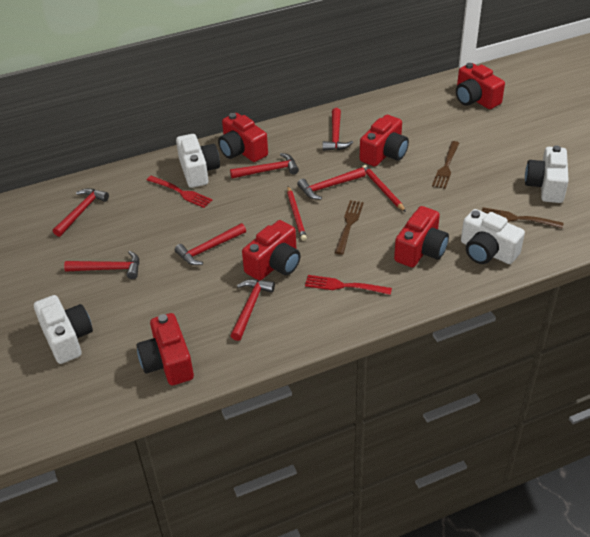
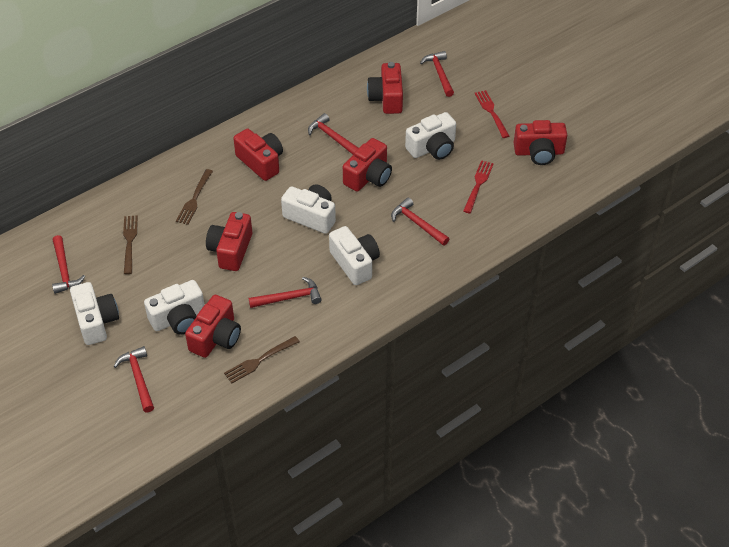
red hammer: [53,188,109,237] [64,251,139,279] [175,223,246,265] [230,153,299,178] [230,279,275,341] [297,167,366,200] [322,108,353,151] = 7 -> [52,235,85,294] [114,346,154,413] [249,277,322,308] [308,113,358,155] [391,197,449,246] [420,51,454,97] = 6
red pencil: [287,186,307,241] [362,165,406,212] = 2 -> none = 0
white camera: [34,295,93,364] [176,134,220,188] [461,209,525,264] [525,145,569,203] = 4 -> [70,282,119,345] [144,280,205,334] [281,184,336,234] [329,226,380,285] [405,112,456,160] = 5

